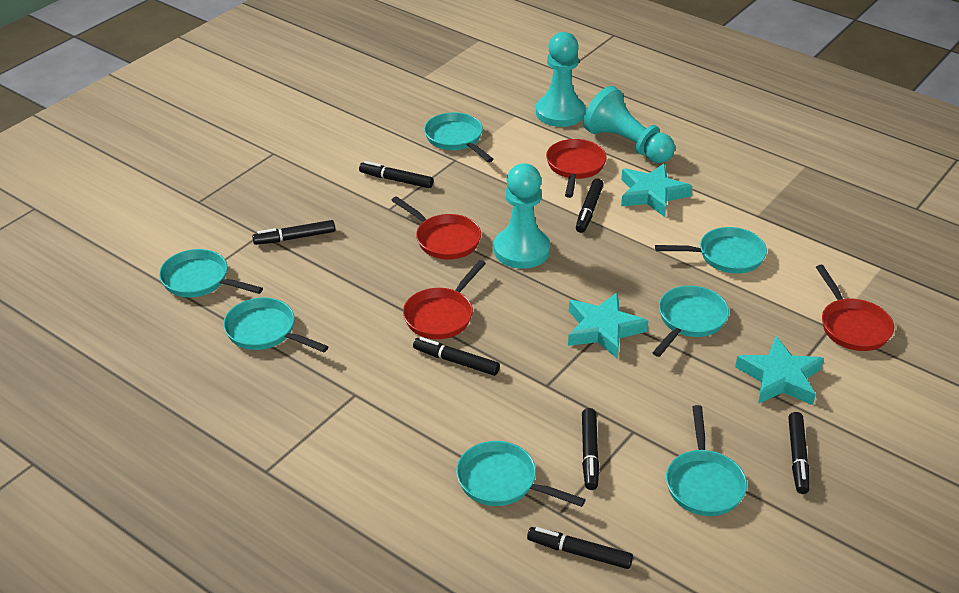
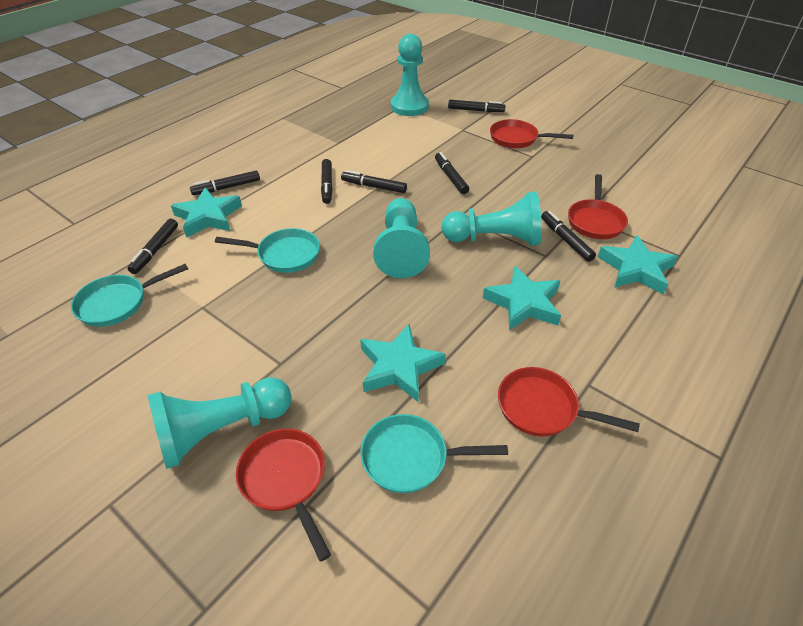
turquoise pan: [159,249,263,297] [223,297,328,352] [424,112,494,162] [456,441,586,507] [652,286,729,357] [655,227,767,274] [666,405,747,516] = 7 -> [71,263,188,327] [215,228,320,273] [360,414,508,493] = 3
turquoise pawn: [494,163,550,269] [536,32,585,127] [583,86,675,163] = 3 -> [148,377,292,469] [373,198,430,278] [391,34,429,116] [441,191,542,246] = 4
turquoise star: [568,292,648,359] [621,163,692,217] [735,336,824,405] = 3 -> [171,187,242,238] [360,324,446,402] [483,266,561,330] [598,235,678,294] = 4

